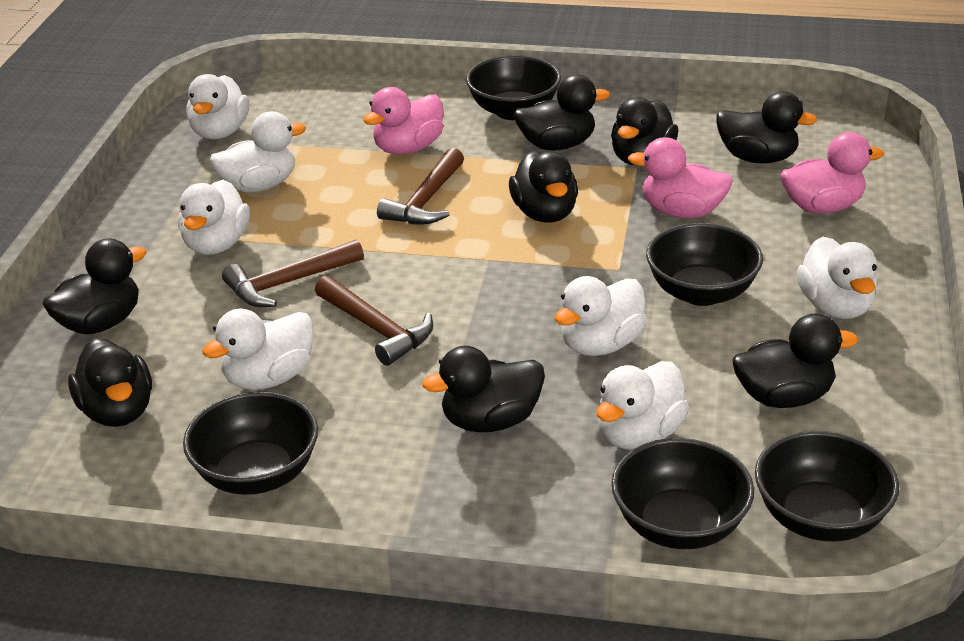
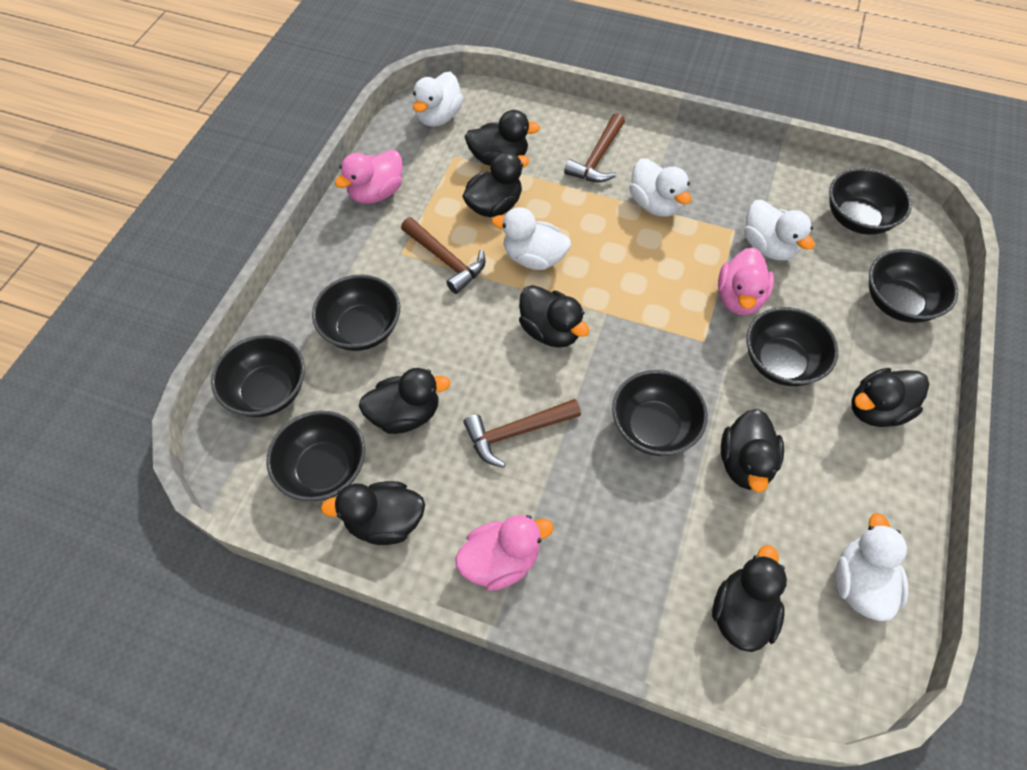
black bowl: [183,392,318,495] [466,55,561,120] [611,438,754,549] [646,223,763,306] [755,431,899,542] = 5 -> [211,335,305,417] [266,411,365,501] [312,275,400,351] [612,370,708,456] [746,307,838,386] [829,168,912,235] [869,249,958,323] = 7
white duck: [178,180,250,255] [186,74,249,139] [202,309,314,390] [210,111,306,193] [555,276,647,356] [596,361,689,450] [797,237,877,319] = 7 -> [413,72,464,127] [492,207,571,270] [629,158,691,217] [744,200,815,260] [836,513,908,621] = 5

